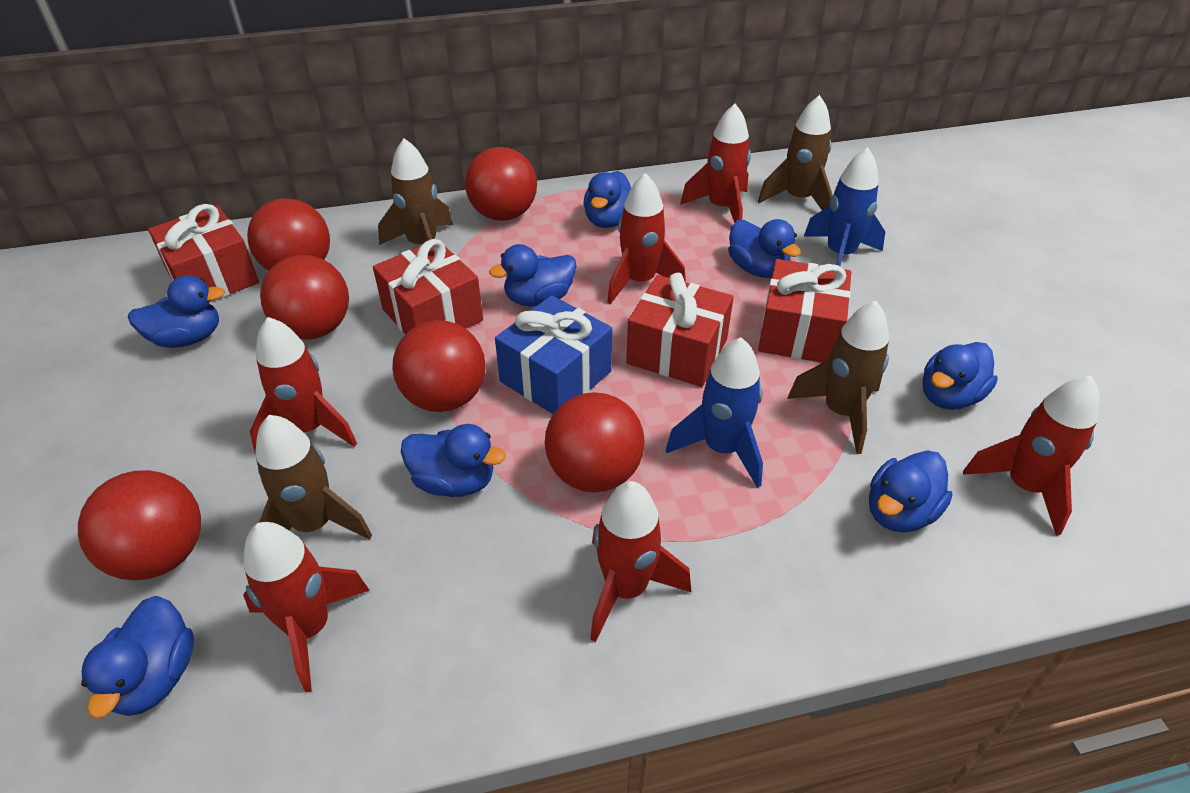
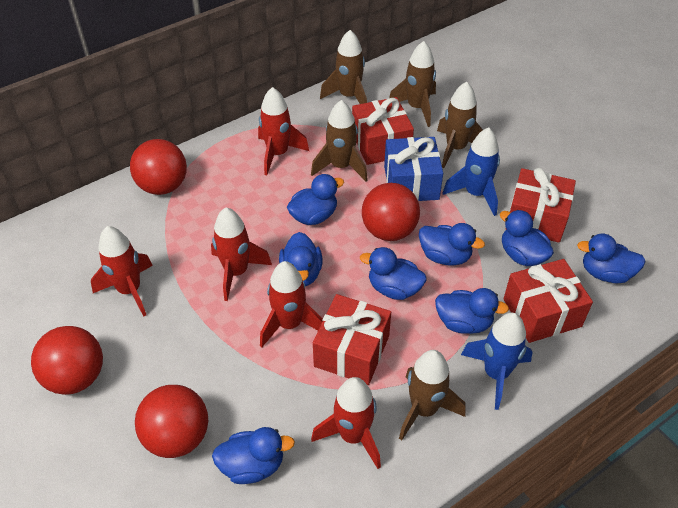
brown rocket: [255,415,372,540] [378,138,453,245] [758,95,833,210] [787,300,889,454] = 4 -> [311,100,368,181] [320,30,367,104] [389,41,436,127] [399,350,466,440] [437,82,483,168] = 5
red ball: [78,470,201,580] [247,198,330,271] [260,255,349,339] [392,320,486,412] [465,147,537,221] [545,392,645,493] = 6 -> [31,326,103,395] [130,139,187,195] [135,385,208,458] [362,183,420,241] = 4
red rocket: [243,522,370,693] [250,317,357,452] [590,481,692,642] [607,173,686,304] [680,104,751,223] [963,376,1099,536] = 6 -> [91,226,153,316] [211,208,272,301] [258,87,309,175] [260,261,323,347] [311,377,381,469] = 5

